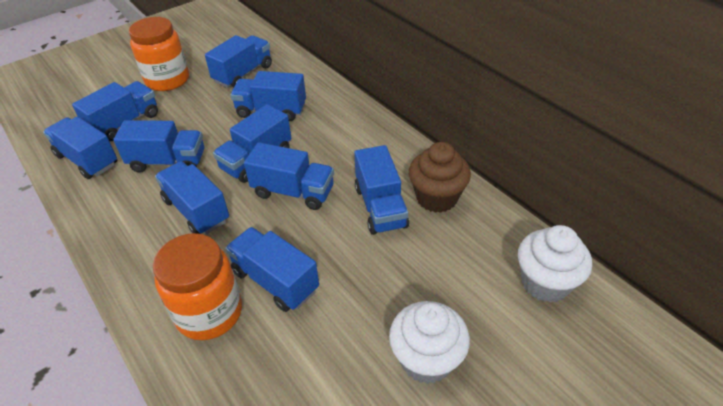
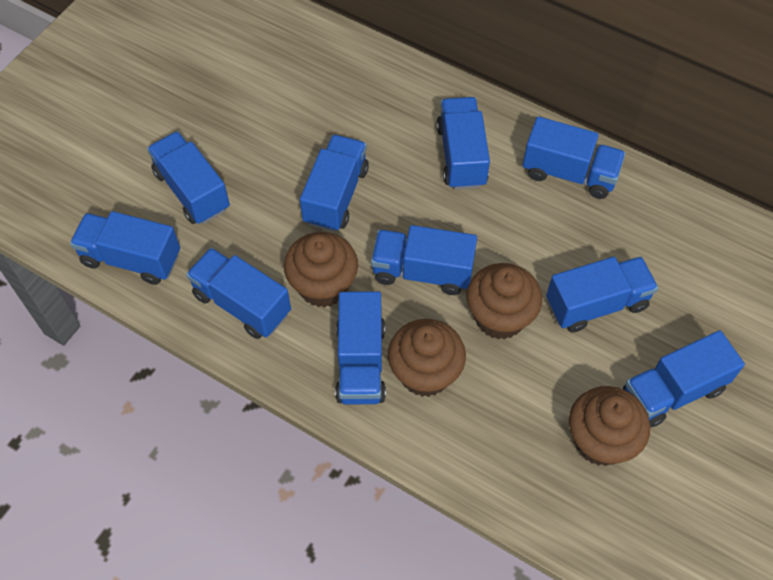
brown cupcake: [409,142,471,213] = 1 -> [284,232,358,308] [388,319,466,397] [466,263,542,340] [569,386,650,466] = 4
orange jar: [129,17,189,91] [153,233,242,340] = 2 -> none = 0
white cupcake: [389,301,470,384] [518,225,592,303] = 2 -> none = 0

